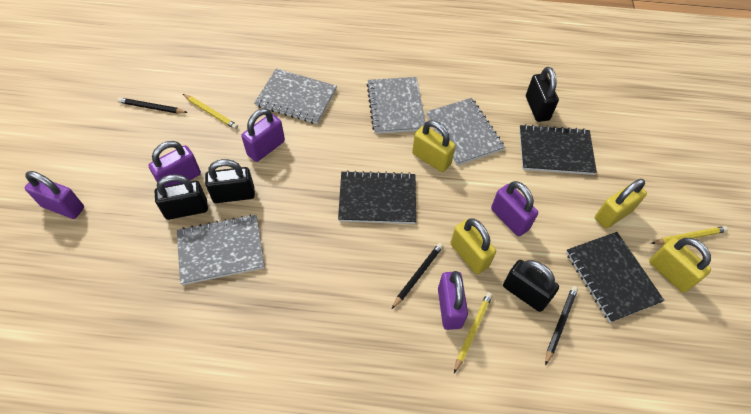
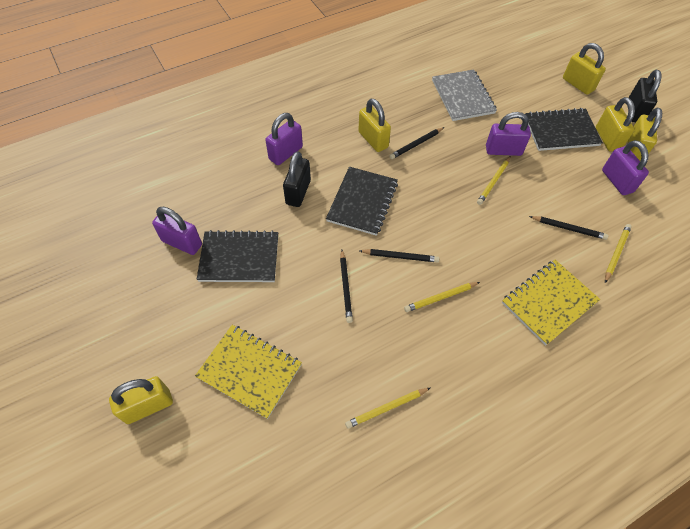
black padlock: [155,174,208,220] [205,159,255,203] [503,260,559,312] [526,67,559,122] = 4 -> [283,151,311,207] [628,70,661,122] = 2
black pencil: [117,98,188,113] [392,243,443,309] [545,286,578,365] = 3 -> [340,250,353,323] [359,249,439,263] [389,127,444,159] [529,216,608,240] = 4
grey notebook: [177,214,265,285] [254,69,337,124] [367,77,426,134] [427,98,505,166] = 4 -> [432,70,497,121] = 1
purple padlock: [25,171,84,219] [148,141,201,186] [241,108,285,162] [438,271,468,330] [491,181,538,236] = 5 -> [152,207,202,255] [266,113,303,165] [486,112,531,156] [602,140,649,195] = 4
yellow notebook: none = 0 -> [195,325,302,419] [502,260,600,346] = 2
yellow padlock: [412,120,456,172] [450,218,496,274] [595,179,647,229] [649,238,711,293] = 4 -> [109,376,173,424] [358,99,391,152] [563,43,606,95] [596,97,635,152] [628,108,662,161] = 5
yellow pencil: [183,94,238,130] [454,292,492,373] [651,226,728,244] = 3 -> [345,388,430,428] [404,282,480,312] [477,156,511,205] [605,224,632,283] = 4

